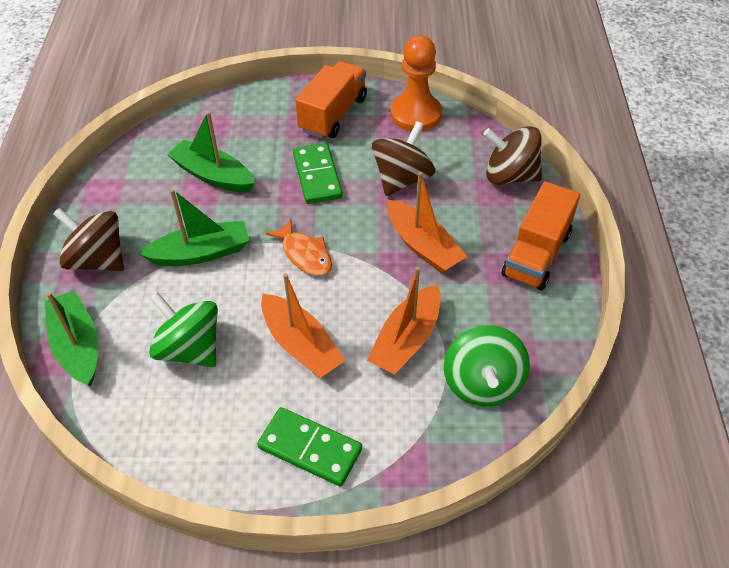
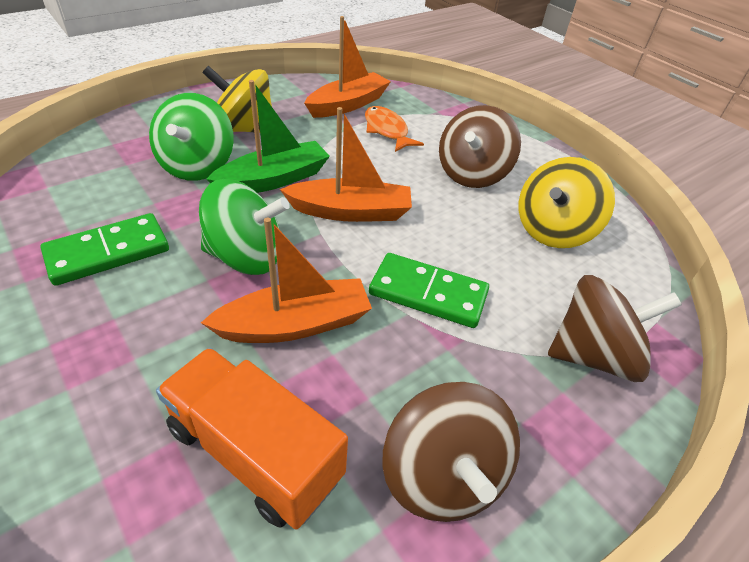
green boat: [45,290,98,387] [138,189,249,266] [167,111,255,192] = 3 -> [206,80,330,193] = 1
orange pawn: [390,35,442,132] = 1 -> none = 0
orange truck: [295,61,367,139] [502,181,580,290] = 2 -> [156,348,348,530] = 1
yellow spinning top: none = 0 -> [203,66,272,133] [519,157,615,248] = 2

